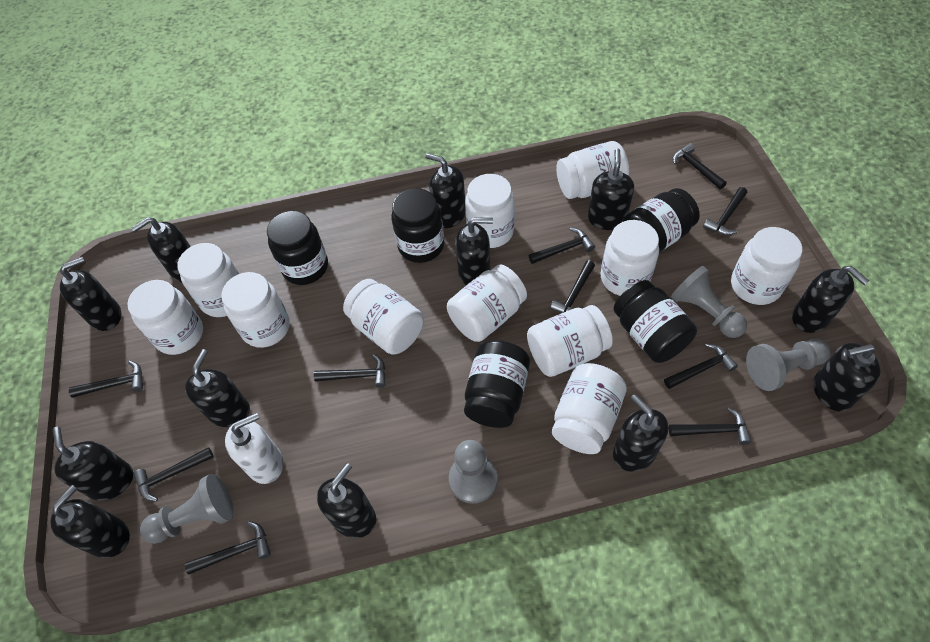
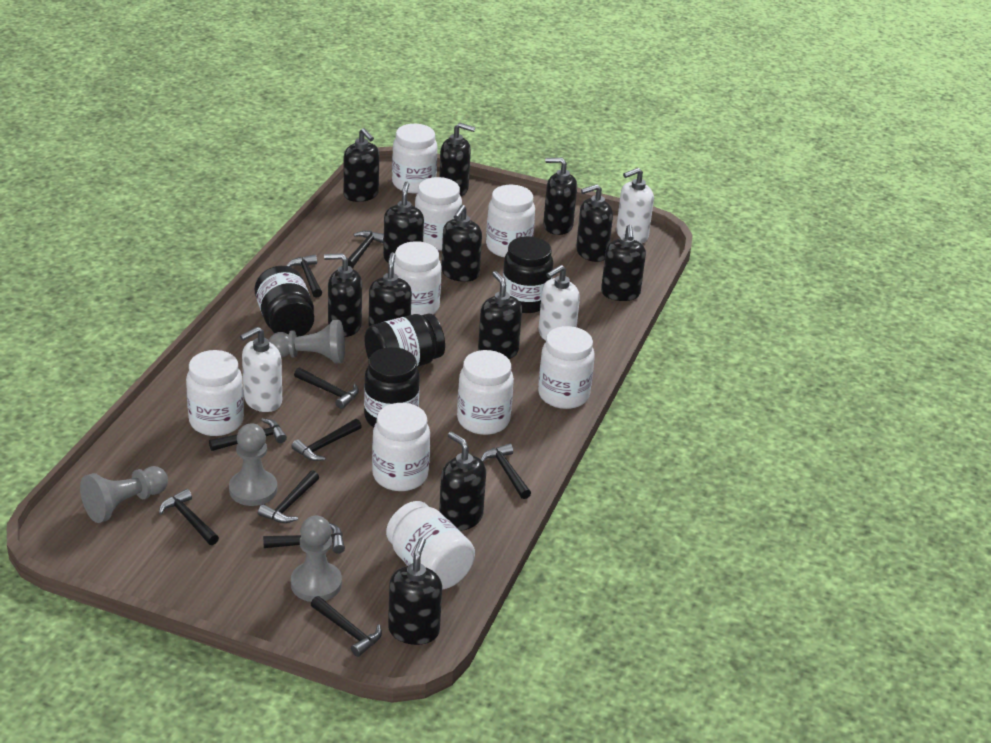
black jar: [267,211,328,285] [391,188,444,263] [464,340,530,428] [613,280,697,363] [622,188,700,252] = 5 -> [255,266,314,337] [364,347,420,427] [365,314,445,367] [503,236,553,313] = 4
white jar: [127,280,203,355] [178,243,239,317] [221,272,290,348] [343,279,424,355] [447,265,527,342] [465,174,515,248] [527,305,613,377] [552,363,627,454] [556,141,630,199] [600,220,659,296] [731,227,802,305] = 11 -> [186,350,244,436] [372,403,430,491] [386,501,475,590] [392,124,437,193] [394,241,442,316] [415,177,462,251] [457,350,514,435] [486,185,535,258] [538,326,595,409] = 9
white soap dispenser: [225,413,283,484] = 1 -> [240,327,282,412] [538,265,580,341] [616,168,654,244] = 3

